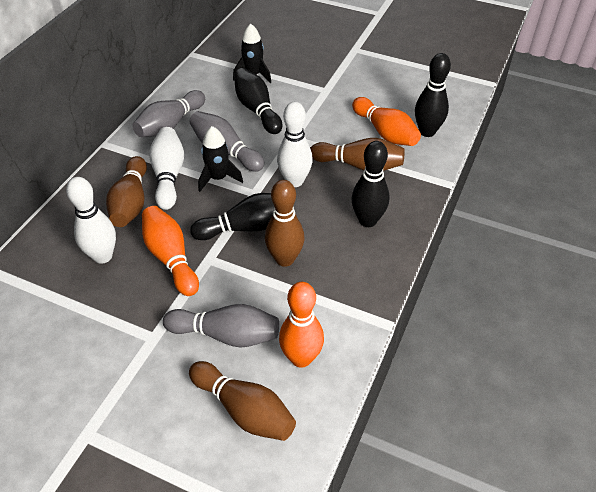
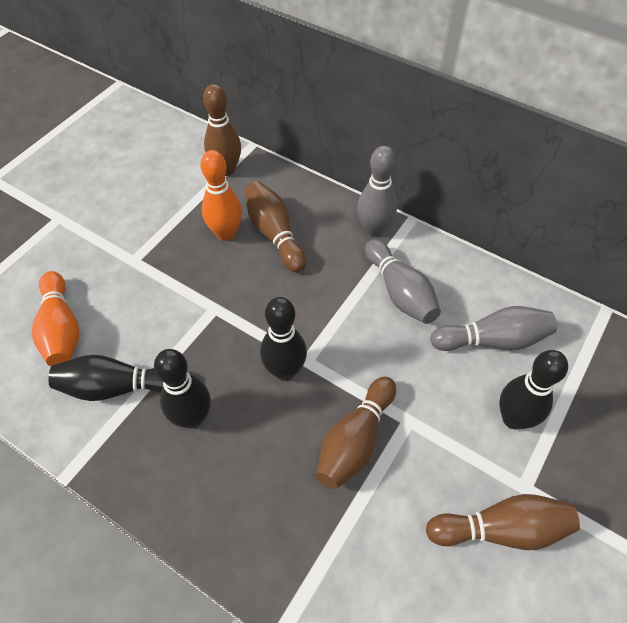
black rocket: [198,126,243,192] [233,24,271,83] = 2 -> none = 0
orange bowling pin: [142,206,199,296] [279,282,324,368] [352,97,421,146] = 3 -> [32,271,80,367] [200,150,242,241] = 2
white bowling pin: [66,177,116,264] [149,127,184,210] [277,102,313,187] = 3 -> none = 0

